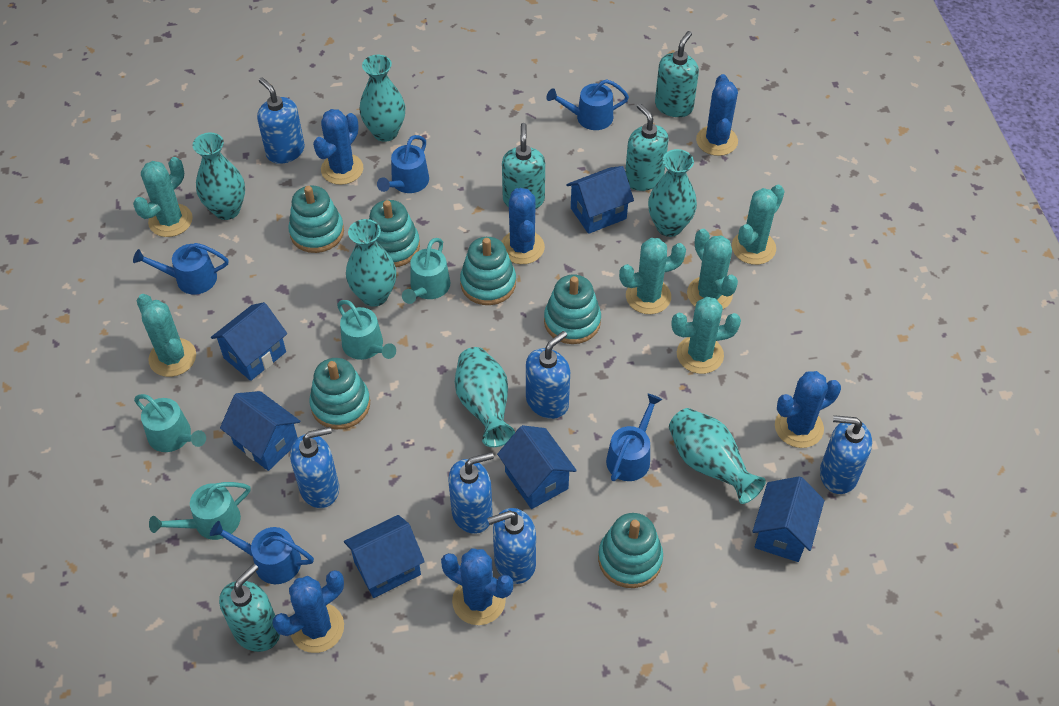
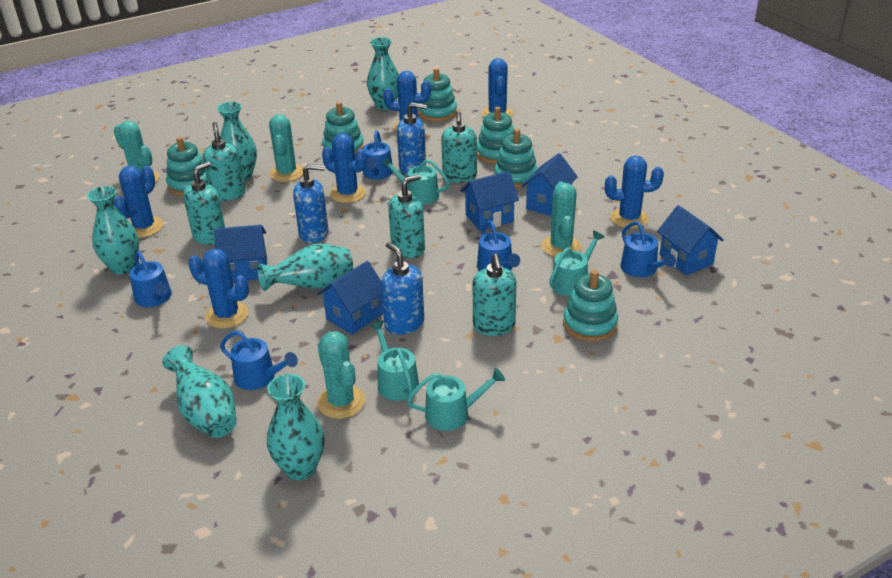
blue house: [211,302,288,381] [220,391,300,471] [344,515,425,598] [497,425,577,509] [566,166,634,234] [752,476,825,562] = 6 -> [214,225,267,282] [317,261,383,335] [461,171,519,231] [522,153,578,216] [657,205,724,275] = 5
blue soap dispenser: [257,77,305,164] [290,427,339,508] [448,452,494,534] [487,508,536,584] [526,331,570,419] [820,415,872,494] = 6 -> [293,164,329,243] [381,242,424,335] [397,102,427,175] = 3
turquoise cactus: [133,157,193,237] [137,294,196,377] [619,238,686,314] [672,297,741,374] [687,229,738,309] [732,185,785,265] = 6 -> [114,121,160,183] [269,114,303,182] [317,331,365,419] [542,181,581,257] = 4
turquoise soap dispenser: [219,564,280,652] [502,123,545,209] [625,103,669,191] [655,31,699,117] = 4 -> [183,162,225,245] [203,122,245,201] [388,174,425,258] [441,111,477,183] [473,253,517,336] = 5

